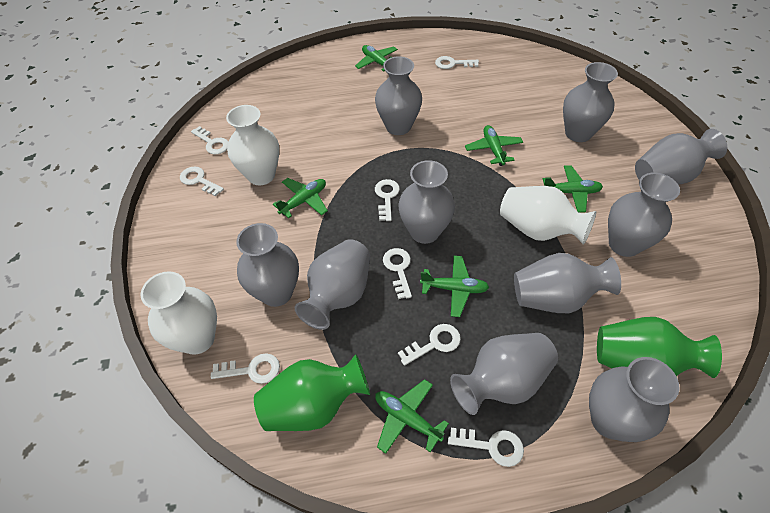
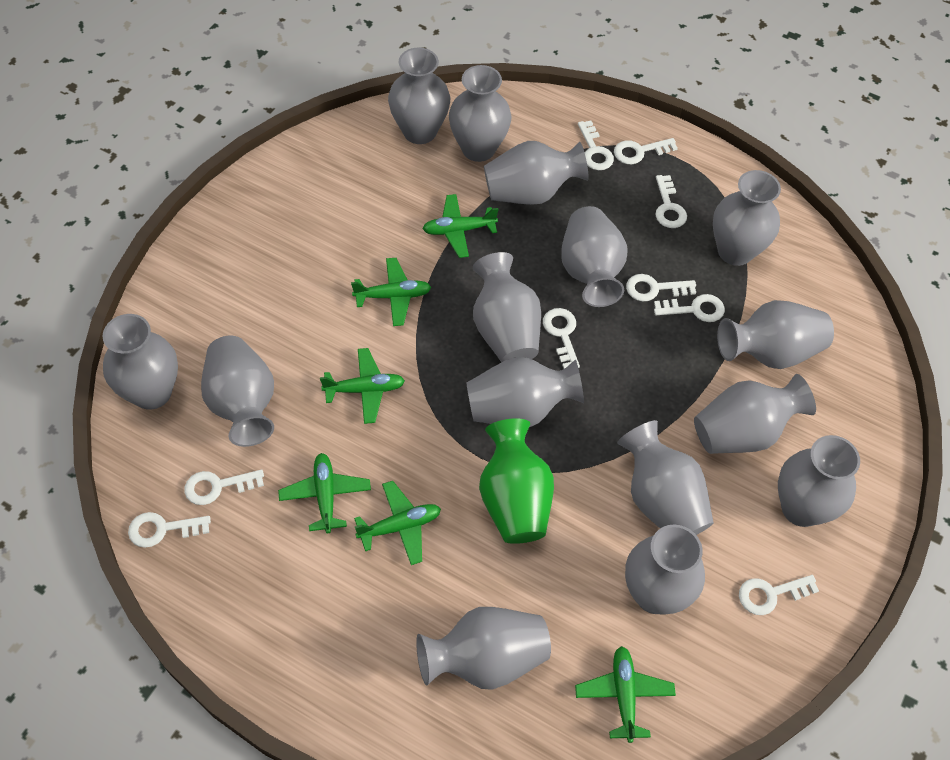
green vase: [254,354,370,431] [597,317,722,378] = 2 -> [479,418,554,544] = 1
grey vase: [236,223,299,307] [295,239,370,330] [375,56,422,135] [398,160,455,244] [450,333,558,415] [514,253,621,313] [563,62,618,142] [589,357,680,442] [608,173,680,257] [635,129,727,185] = 10 -> [102,314,178,410] [201,336,274,447] [388,48,450,144] [416,607,551,690] [449,65,511,162] [466,357,584,427] [473,252,541,362] [484,141,589,205] [561,206,628,307] [617,420,714,535] [625,525,705,615] [694,374,816,454] [713,170,781,266] [717,300,834,369] [778,435,860,527] = 15
white key: [180,166,224,196] [191,126,228,154] [211,353,280,384] [375,179,400,221] [383,248,412,299] [398,324,461,366] [435,56,479,69] [448,428,524,467] = 8 -> [128,512,211,548] [184,469,264,505] [543,308,580,369] [578,121,614,170] [614,138,678,164] [626,274,696,302] [654,294,725,322] [655,175,687,228] [739,575,819,615] = 9
white vase: [141,271,217,355] [226,105,279,185] [500,186,596,245] = 3 -> none = 0

